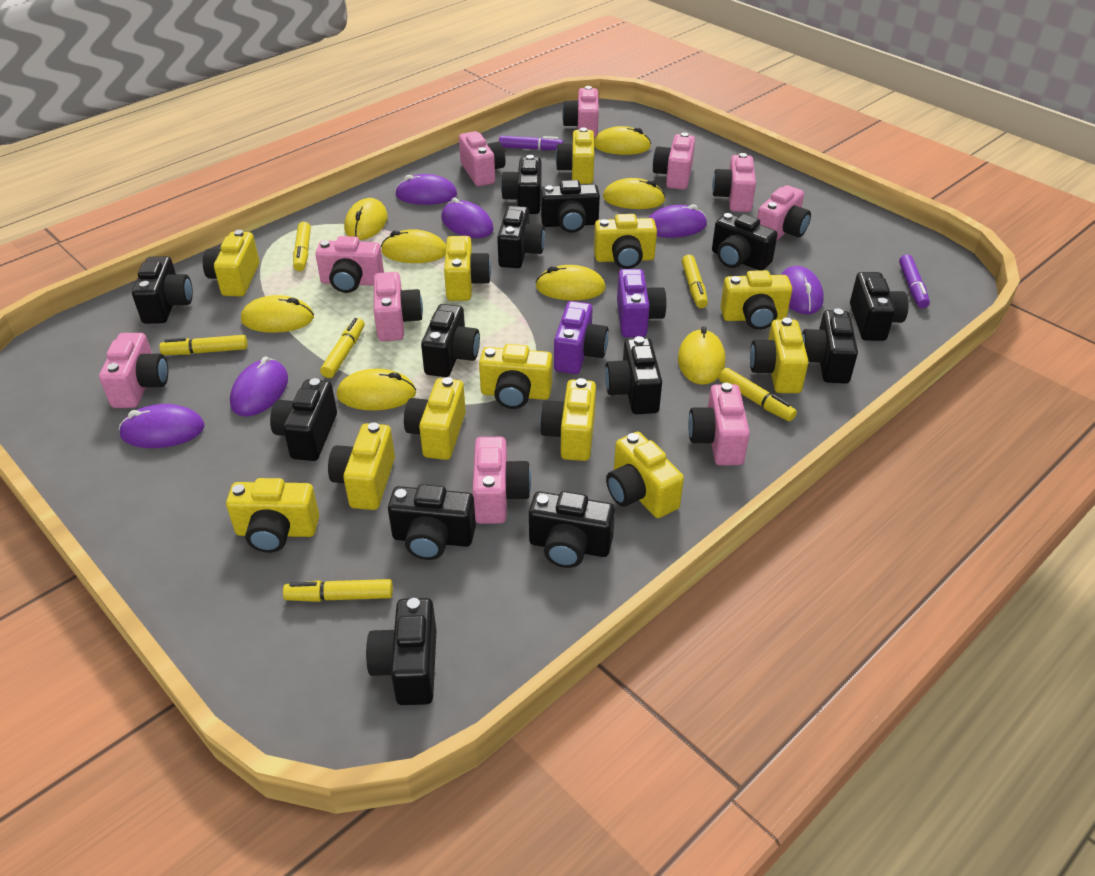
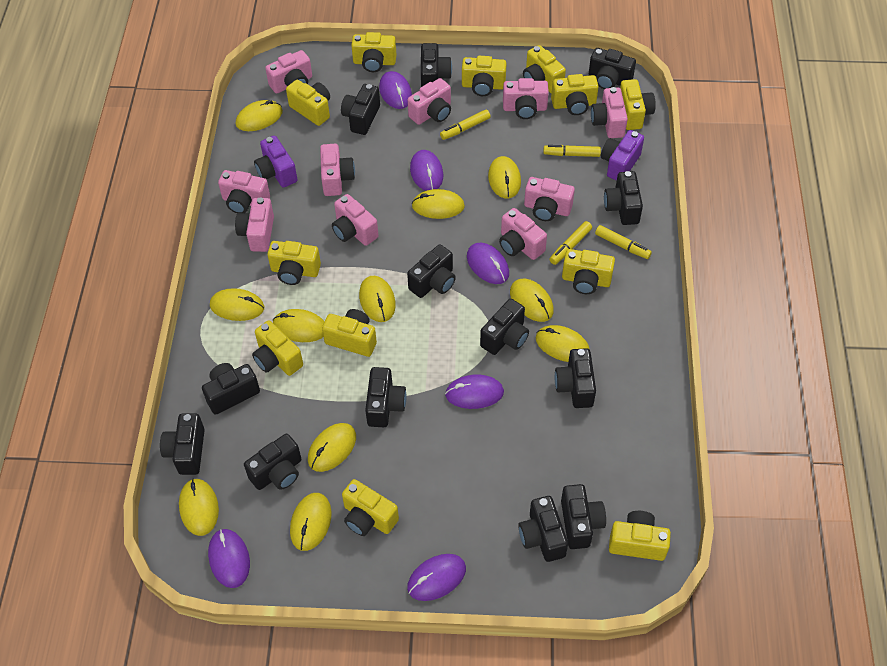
purple marker: [499,136,563,150] [899,254,930,308] = 2 -> none = 0
yellow marker: [159,335,247,355] [283,579,393,602] [293,222,311,271] [320,318,365,378] [682,255,708,308] [719,368,797,421] = 6 -> [440,110,491,140] [543,145,601,157] [549,221,592,265] [595,225,652,259] = 4
yellow mouse: [241,295,314,333] [337,369,416,411] [344,198,388,240] [381,229,446,263] [535,265,606,300] [594,126,651,155] [603,178,666,209] [678,326,726,385] = 8 -> [179,479,219,536] [210,288,264,321] [236,100,283,131] [272,309,325,342] [290,493,331,551] [308,423,356,472] [359,276,396,322] [412,189,465,219] [488,156,521,199] [510,279,554,322] [536,325,589,362] = 11

